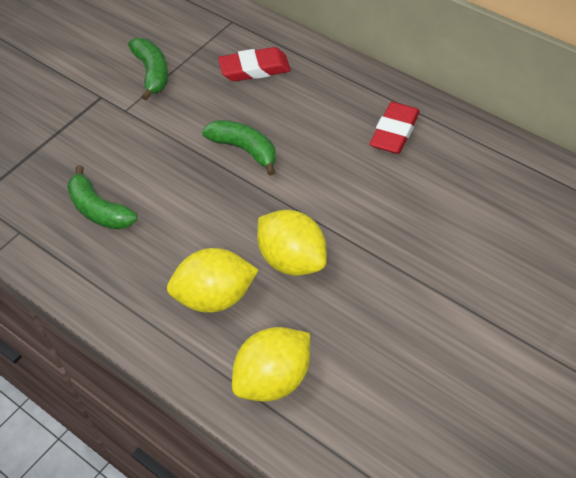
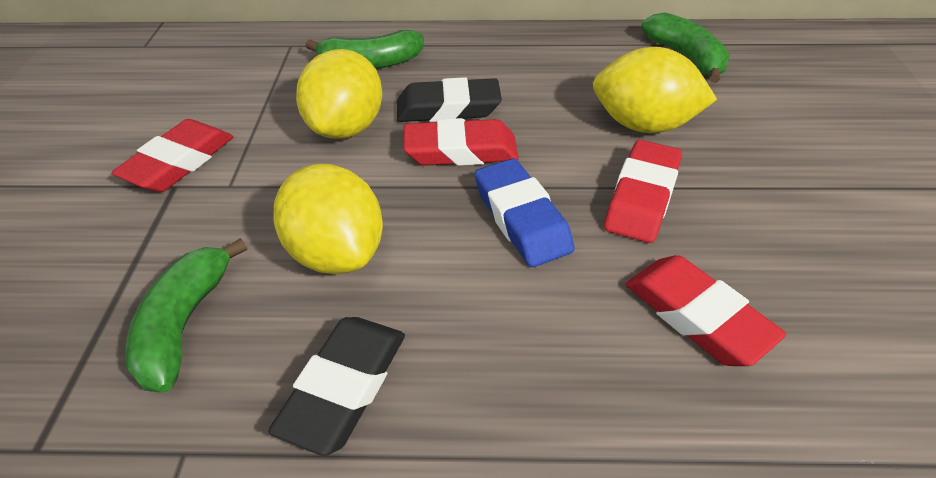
black eraser: none = 0 -> [268,317,405,456] [397,77,502,122] = 2
blue eraser: none = 0 -> [474,159,574,267] = 1
red eraser: [218,47,291,81] [370,102,420,154] = 2 -> [111,119,233,192] [403,118,519,166] [604,140,682,243] [626,255,786,366] = 4

